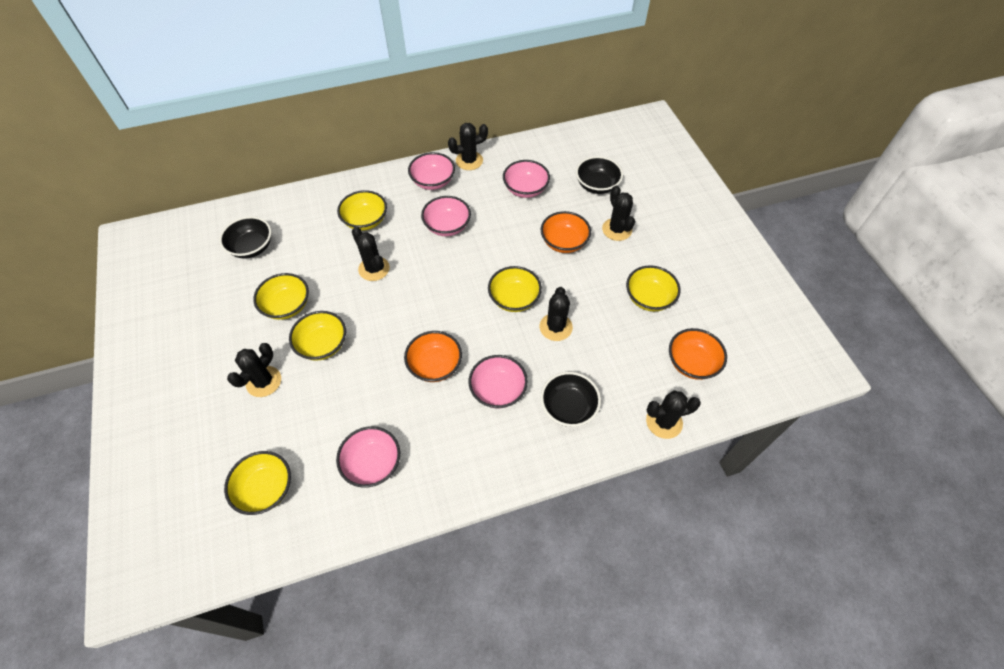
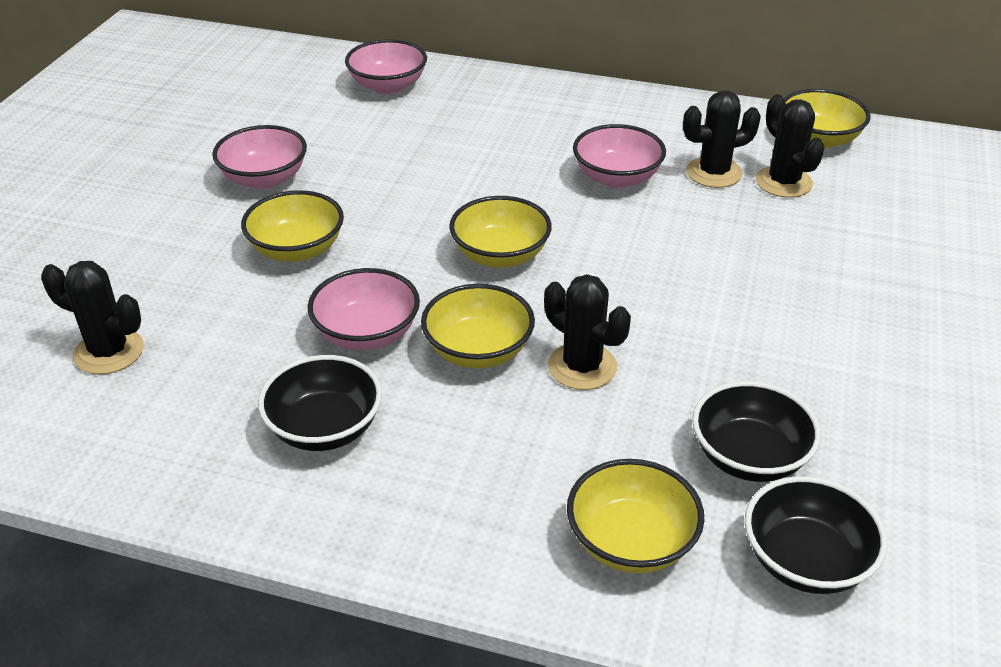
black cactus: [227,343,281,397] [352,227,390,281] [448,123,488,170] [540,287,573,341] [602,185,635,241] [646,390,701,439] = 6 -> [41,261,144,374] [544,274,631,390] [683,90,761,188] [756,94,825,198] = 4
orange bowl: [404,331,462,382] [541,211,591,253] [669,328,727,380] = 3 -> none = 0
pink bowl: [336,426,400,488] [408,152,455,190] [421,196,471,236] [469,355,528,408] [503,160,550,198] = 5 -> [212,125,307,189] [308,268,420,350] [345,39,427,94] [573,124,666,188] = 4
yellow bowl: [224,451,291,515] [253,273,309,320] [289,311,346,361] [337,190,387,231] [488,266,542,312] [626,265,681,311] = 6 -> [241,190,344,262] [421,284,535,369] [449,196,552,268] [567,459,704,573] [784,89,871,149] = 5

